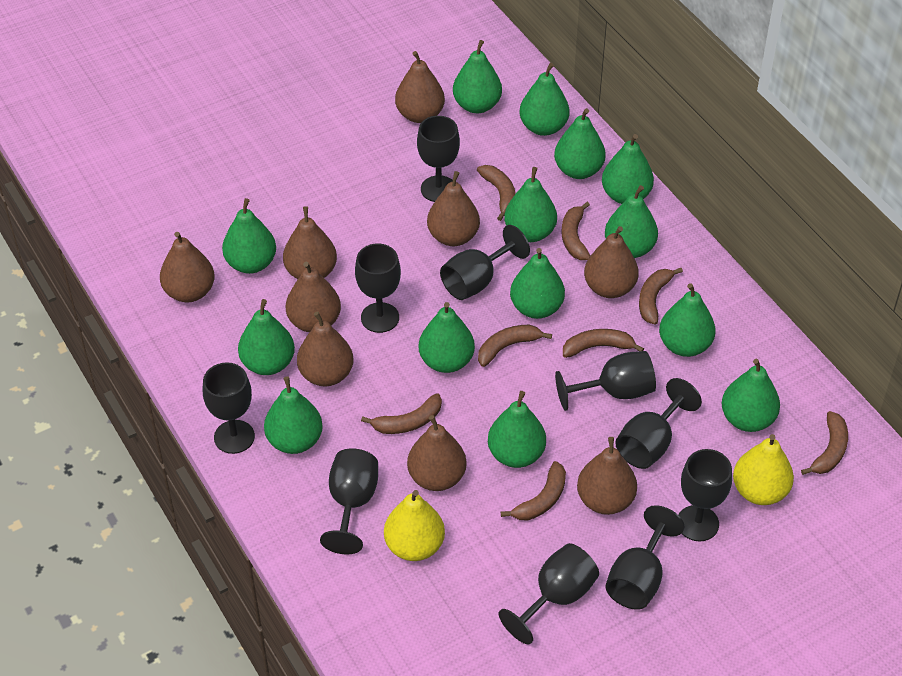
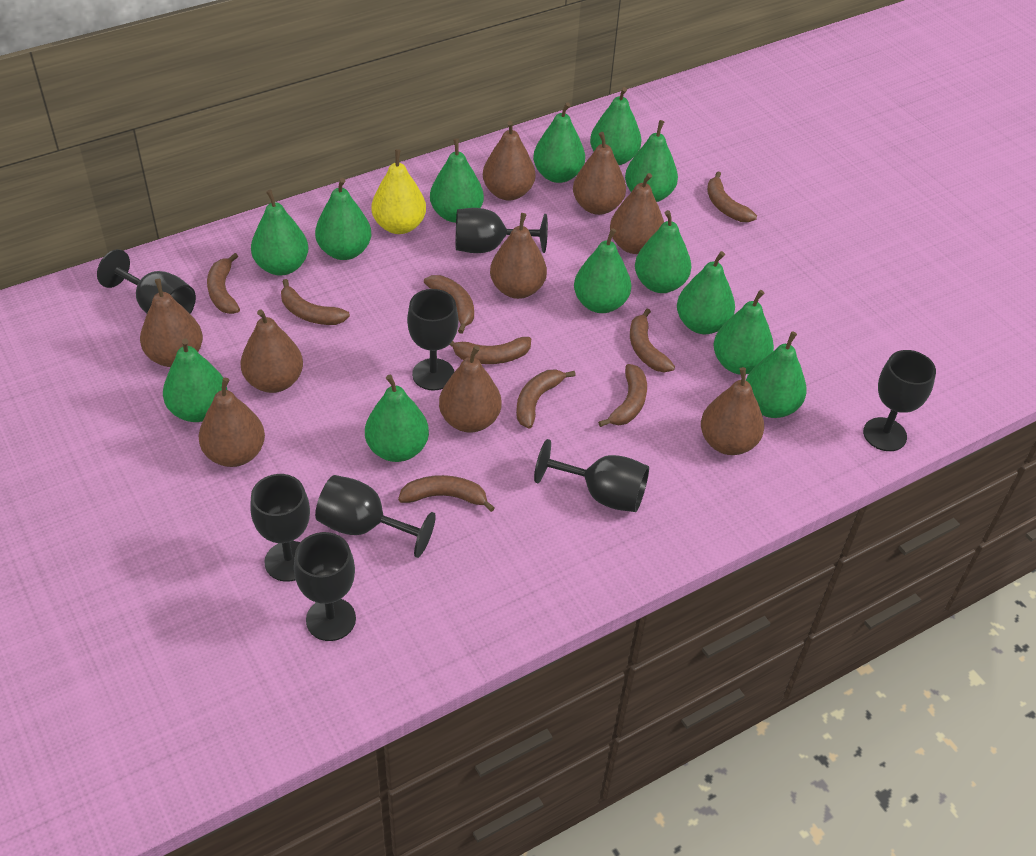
black goblet: [203,362,255,454] [320,448,378,554] [355,244,401,333] [417,116,460,202] [440,225,530,300] [499,543,599,644] [555,351,656,411] [605,505,684,610] [615,378,702,469] [678,449,732,541] = 10 -> [97,249,196,314] [250,474,310,582] [294,532,356,641] [315,475,436,558] [407,289,458,390] [456,208,548,253] [534,439,649,512] [863,350,936,451] = 8
brown banana: [361,393,442,434] [477,165,516,221] [478,325,552,367] [501,461,566,520] [562,202,590,260] [563,329,644,358] [639,268,683,325] [801,411,848,475] = 8 -> [207,253,240,314] [281,279,350,325] [398,475,495,512] [424,275,474,334] [450,337,531,364] [516,370,576,429] [598,364,647,427] [630,308,675,372] [707,172,757,222] = 9
green pear: [222,198,276,274] [238,299,295,375] [264,376,323,454] [419,302,475,373] [453,40,502,113] [488,391,546,468] [504,167,557,242] [510,248,565,319] [520,63,569,136] [554,108,606,179] [602,134,654,204] [605,185,658,258] [659,283,716,357] [722,359,780,432] = 14 -> [163,339,227,422] [251,190,308,275] [315,178,371,260] [365,375,429,462] [430,138,484,223] [533,102,585,183] [574,228,631,313] [590,87,642,165] [625,120,678,202] [635,210,691,293] [677,251,735,334] [714,290,774,375] [746,331,807,418] = 13
yellow pear: [384,490,445,561] [733,434,794,505] = 2 -> [372,149,426,234] = 1

